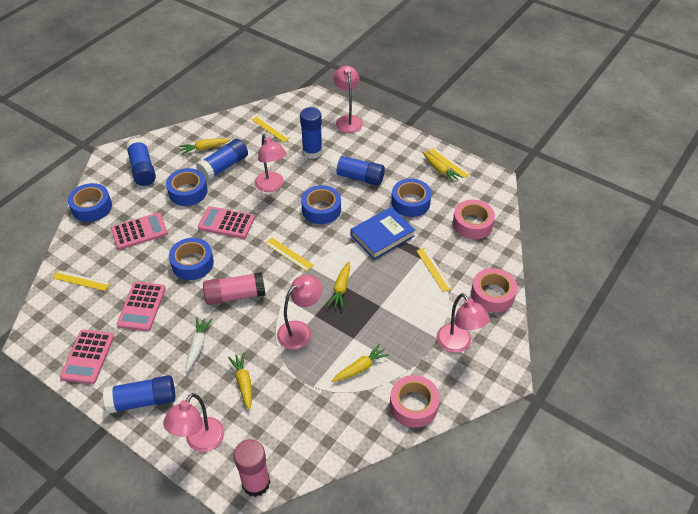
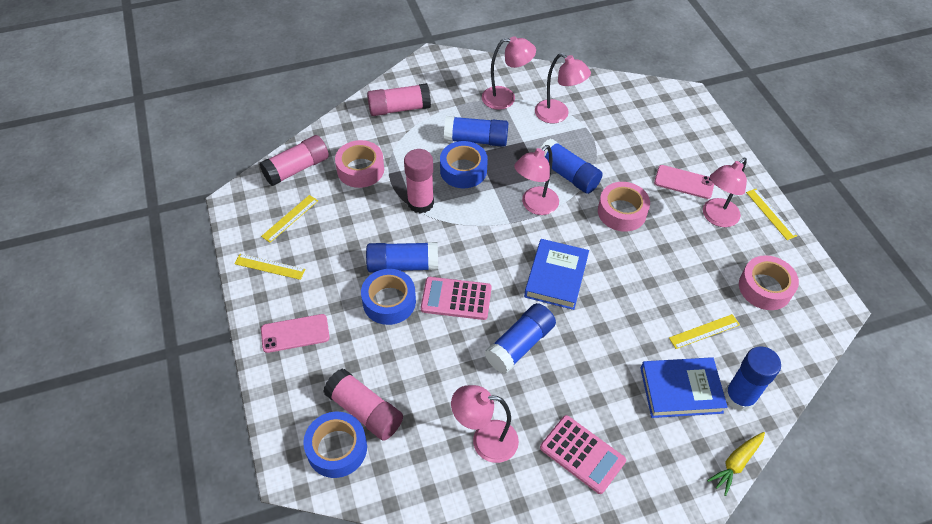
blue book: [351,207,415,260] = 1 -> [524,239,589,310] [640,357,728,418] = 2
blue tape: [68,183,112,222] [166,168,207,206] [169,238,214,280] [301,185,341,224] [391,179,431,217] = 5 -> [303,412,367,478] [361,269,416,325] [440,141,488,188] = 3
pink calculator: [60,330,114,384] [111,212,168,250] [117,282,166,331] [198,206,255,239] = 4 -> [421,277,492,320] [540,415,626,494] = 2
pink glue stick: [203,272,266,305] [233,439,270,497] = 2 -> [259,135,329,186] [323,368,403,441] [367,83,431,116] [404,149,434,214] = 4
pink phone: none = 0 -> [261,314,330,353] [654,165,714,199] = 2
white carrot: [186,318,212,372] = 1 -> none = 0
yellow carrot: [179,139,230,154] [228,352,252,410] [327,261,350,309] [332,344,389,382] [423,152,463,183] = 5 -> [707,432,765,496] = 1
yellow ruler: [53,270,110,291] [252,116,290,142] [265,238,313,271] [417,247,453,292] [428,147,470,178] = 5 -> [234,254,305,280] [261,195,318,243] [669,314,740,349] [746,189,797,240] = 4

